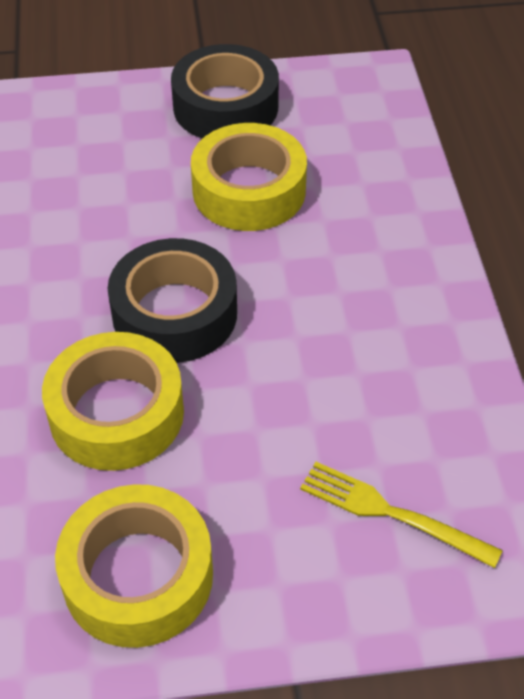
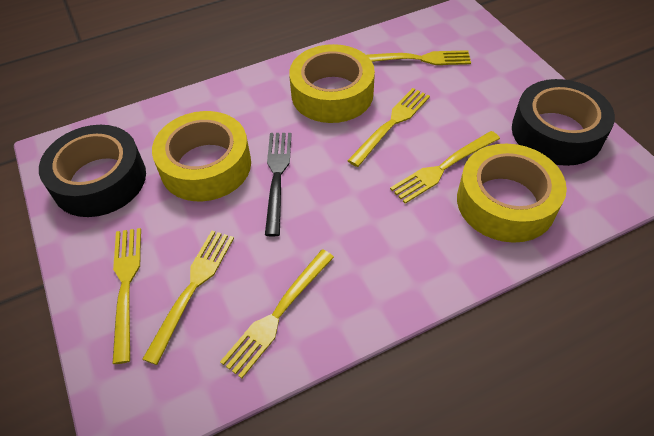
black fork: none = 0 -> [265,133,292,237] = 1
yellow fork: [300,462,503,568] = 1 -> [113,228,141,364] [142,231,234,365] [220,249,334,378] [347,88,430,167] [367,50,471,65] [390,131,500,204] = 6

